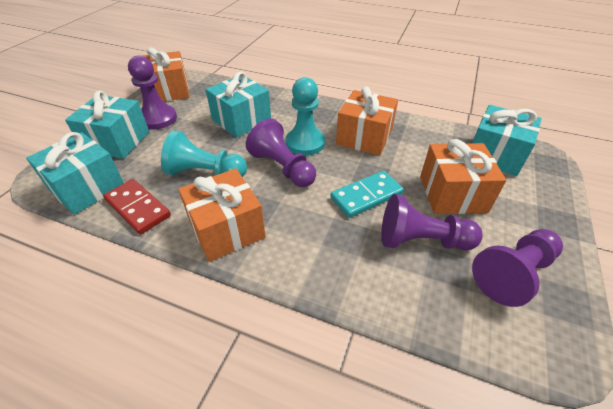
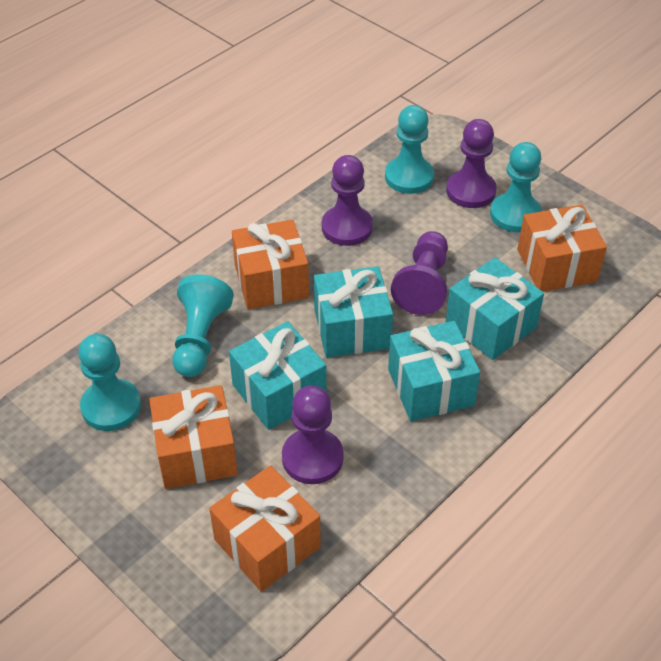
red domino: [103,179,171,235] = 1 -> none = 0
turquoise domino: [330,171,404,218] = 1 -> none = 0
turquoise pawn: [161,130,247,177] [285,77,325,156] = 2 -> [78,334,141,431] [172,274,234,377] [385,105,434,194] [490,142,542,232] = 4

